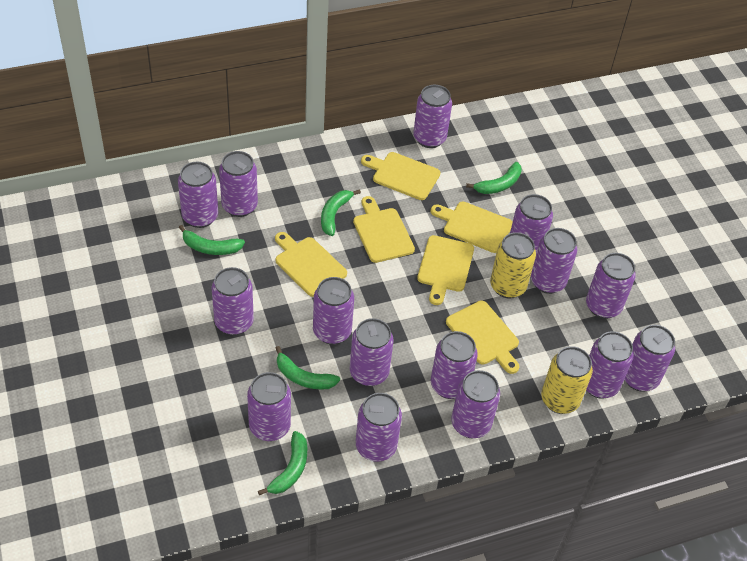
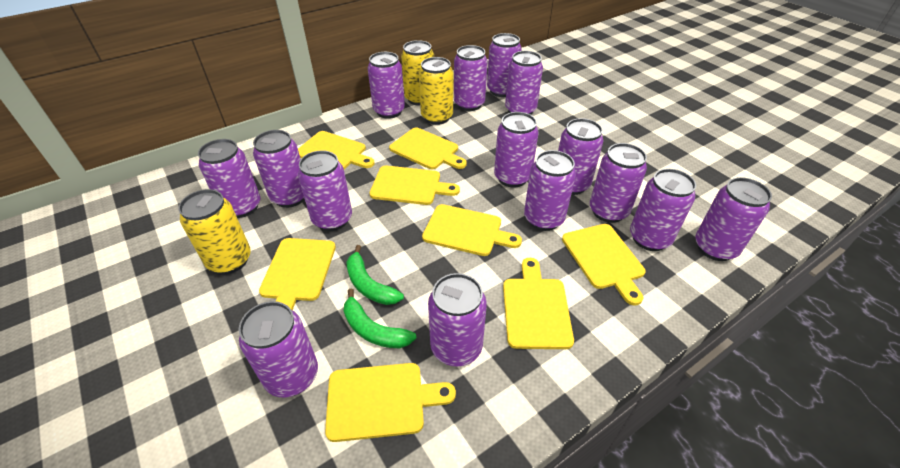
green banana: [179,225,245,255] [258,431,307,495] [276,346,340,390] [321,189,361,236] [466,162,522,194] = 5 -> [344,288,416,348] [346,245,404,305] = 2
yellow can: [490,232,536,299] [541,346,593,414] = 2 -> [178,189,251,274] [401,40,434,106] [419,57,454,125] = 3
yellow cutting board: [275,232,347,297] [353,196,415,263] [361,152,441,200] [417,235,474,305] [431,202,513,253] [446,301,519,374] = 6 -> [259,238,336,311] [298,131,375,169] [325,363,456,442] [369,166,460,205] [389,128,467,169] [422,204,522,256] [503,258,574,349] [562,224,645,306] = 8

